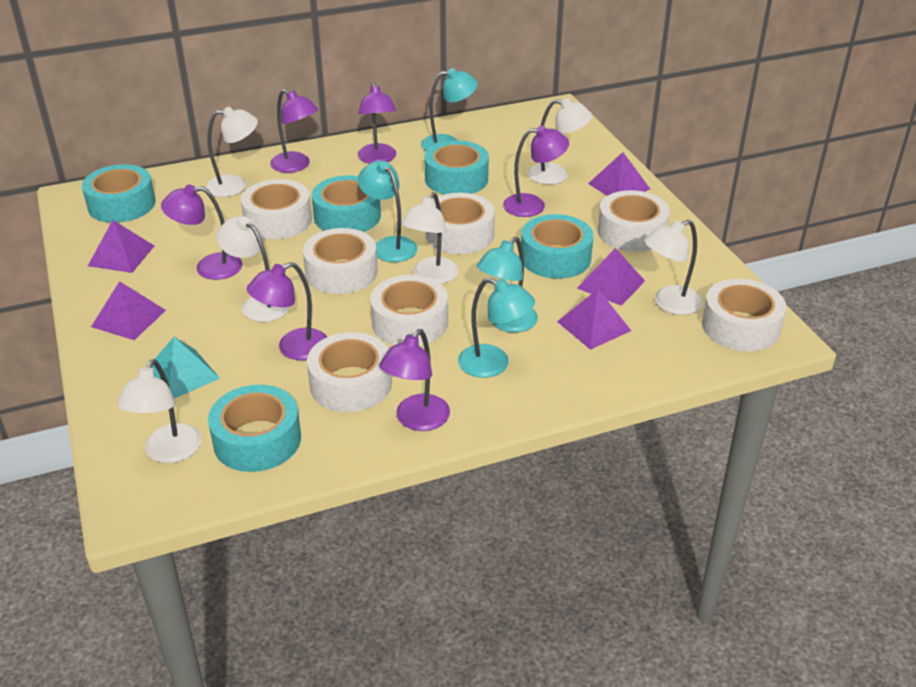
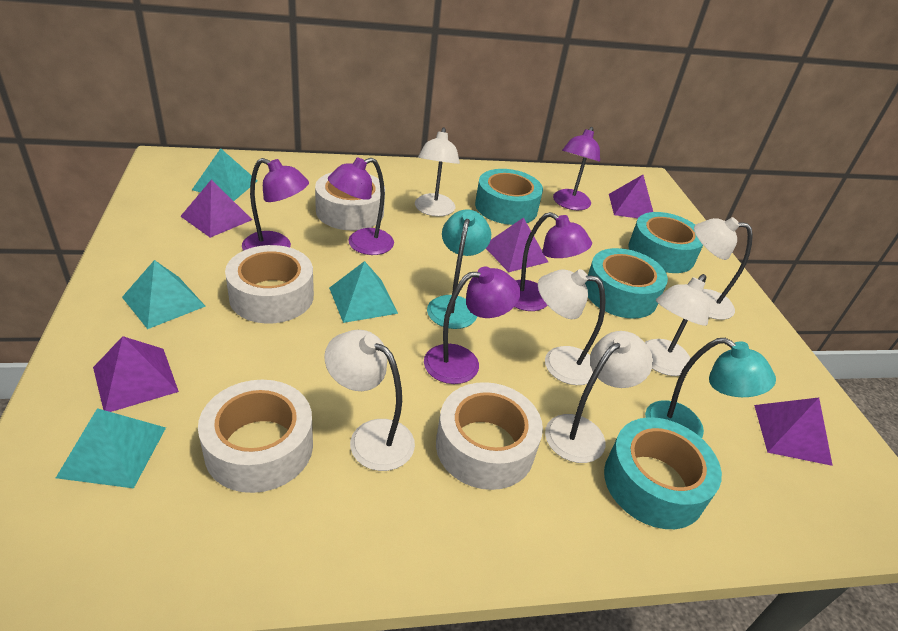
purple lamp: [161,185,242,280] [247,262,327,360] [270,89,318,173] [358,82,396,164] [379,329,450,431] [503,126,569,217] = 6 -> [242,158,309,251] [328,157,394,255] [424,266,521,384] [515,212,592,311] [553,127,600,210] = 5
turquoise lamp: [358,161,417,262] [421,68,478,151] [458,278,535,378] [477,237,538,332] = 4 -> [427,209,491,329] [645,338,776,438] = 2
turquoise pyramid: [152,337,220,398] = 1 -> [56,408,166,488] [122,260,206,329] [192,148,257,201] [329,261,398,323] = 4
turquoise tape: [82,164,155,223] [208,385,301,472] [312,175,381,232] [424,140,489,195] [521,214,593,279] = 5 -> [475,169,543,225] [585,248,668,319] [604,417,722,529] [628,212,703,273] = 4
white tape: [241,179,312,239] [303,228,378,294] [307,332,392,412] [370,275,448,346] [426,193,495,254] [598,190,670,252] [702,279,786,351] = 7 -> [198,380,313,493] [225,245,314,323] [315,172,385,231] [436,382,543,490] = 4

